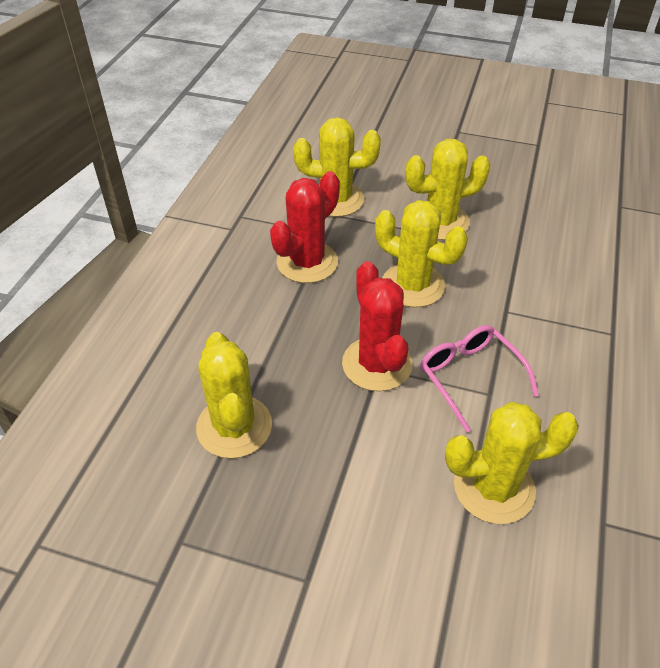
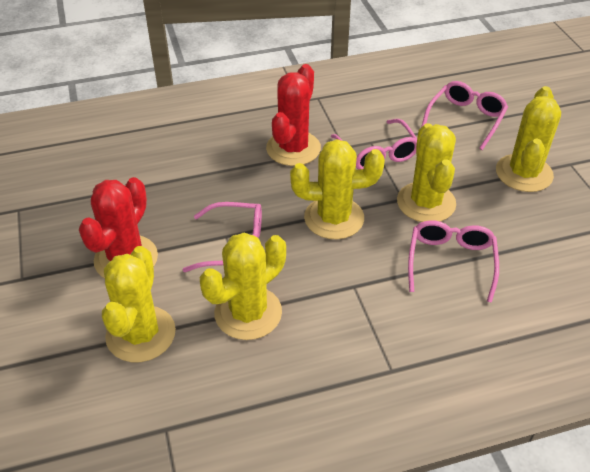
pink glasses: [420,325,539,432] = 1 -> [182,202,262,272] [331,119,417,169] [408,220,499,303] [421,81,508,150] = 4

